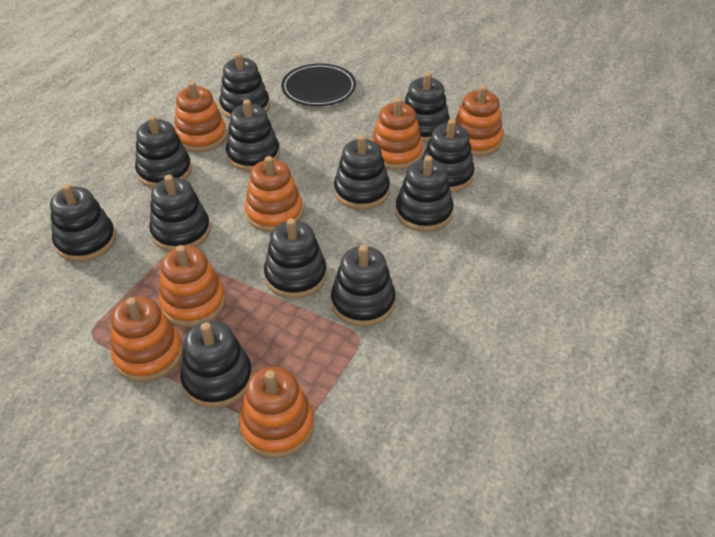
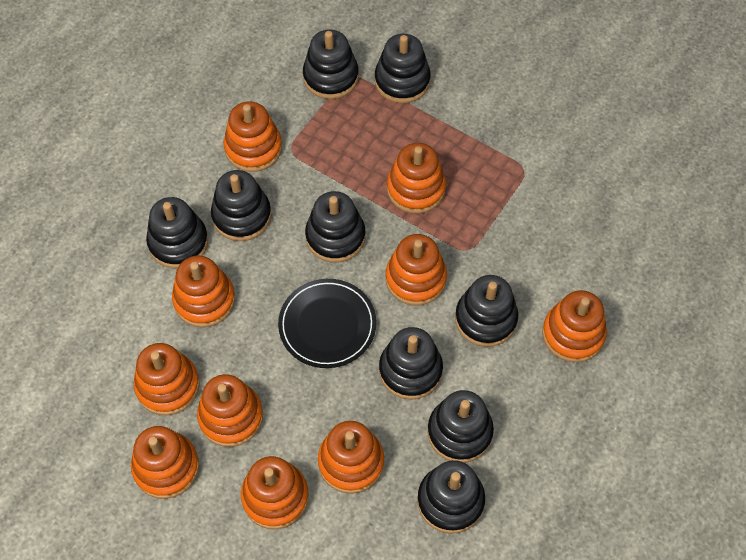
black stacking toy: [50,184,116,262] [135,115,192,188] [149,175,211,251] [180,321,253,408] [219,52,270,119] [226,99,280,172] [264,218,327,299] [331,245,396,327] [334,135,390,210] [396,156,454,232] [404,72,450,142] [421,119,474,193] = 12 -> [146,197,208,268] [211,170,271,241] [303,30,359,99] [305,191,365,263] [375,34,431,103] [379,327,443,400] [417,460,485,534] [427,390,494,463] [455,275,518,347] = 9
orange stacking toy: [111,297,183,382] [159,245,226,327] [174,81,227,152] [239,367,314,458] [245,156,303,232] [371,98,423,170] [455,85,503,156] = 7 -> [131,426,199,499] [134,343,200,416] [172,256,235,327] [197,374,263,447] [224,101,282,172] [241,456,309,529] [318,421,384,494] [386,234,447,306] [387,143,446,214] [542,290,607,363] = 10

